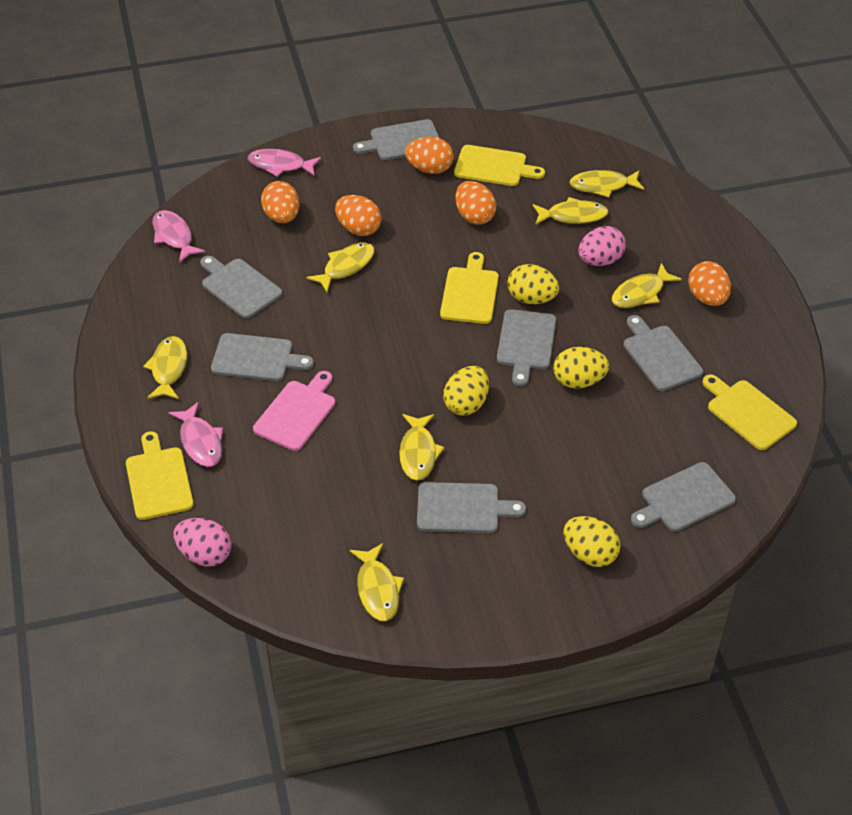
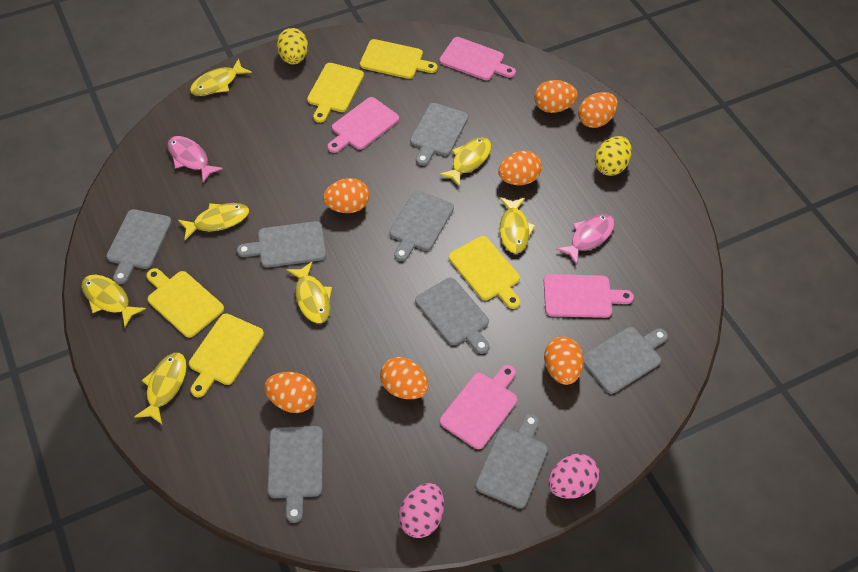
grey cutting board: [200,256,282,319] [211,333,314,381] [353,119,439,160] [417,482,526,533] [497,309,556,386] [623,315,703,391] [631,462,736,532] = 7 -> [106,209,172,284] [237,221,326,268] [268,426,323,523] [390,191,454,261] [410,103,469,166] [415,277,489,354] [476,413,548,508] [583,327,668,394] = 8
orange egg: [261,181,300,223] [335,195,381,236] [405,137,454,174] [455,181,496,225] [688,261,731,306] = 5 -> [264,372,317,413] [323,178,369,213] [380,357,428,399] [498,151,542,185] [534,80,578,113] [544,336,583,385] [578,92,618,128] = 7
pink cutting board: [253,371,335,451] = 1 -> [327,97,399,153] [440,37,516,80] [440,365,517,449] [544,274,634,318] = 4
pink fish: [152,210,205,263] [169,402,223,467] [248,149,321,177] = 3 -> [167,136,223,183] [556,214,615,265] = 2
yellow cutting board: [126,431,194,520] [440,252,499,324] [454,145,545,186] [702,375,797,450] = 4 -> [146,268,224,338] [189,313,264,397] [307,63,364,123] [360,39,438,79] [449,236,520,309] = 5
yellow egg: [443,366,489,416] [508,264,559,304] [553,347,609,389] [563,516,621,567] = 4 -> [277,28,308,64] [595,136,632,176] = 2

